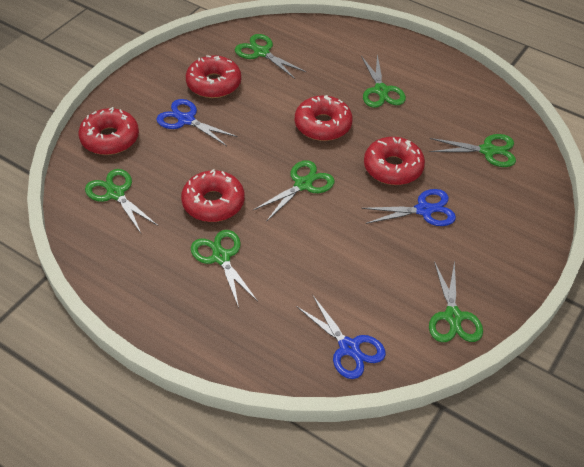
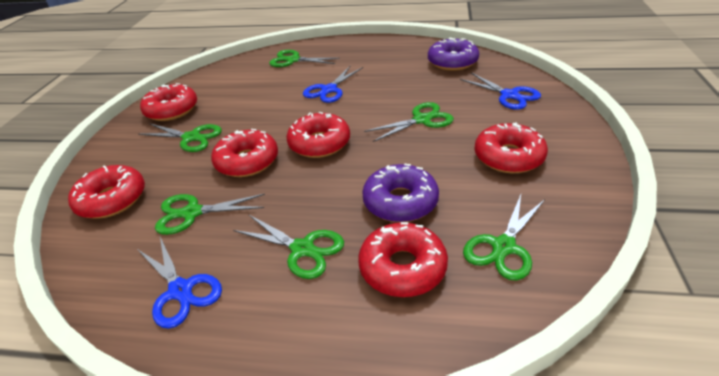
green scissors: [85,169,158,233] [191,230,258,308] [235,34,306,79] [253,160,335,222] [361,54,406,108] [429,134,516,167] [429,260,483,342] = 7 -> [138,123,222,152] [155,194,265,235] [233,214,344,279] [269,50,340,67] [364,102,454,142] [463,195,545,281] = 6
purple donut: none = 0 -> [362,164,439,222] [428,37,479,71] = 2
red donut: [78,107,139,155] [181,169,245,222] [186,55,241,98] [295,95,353,141] [364,137,425,185] = 5 -> [68,165,145,219] [140,83,197,121] [211,129,278,177] [286,111,350,158] [358,222,448,297] [475,123,548,173] = 6

